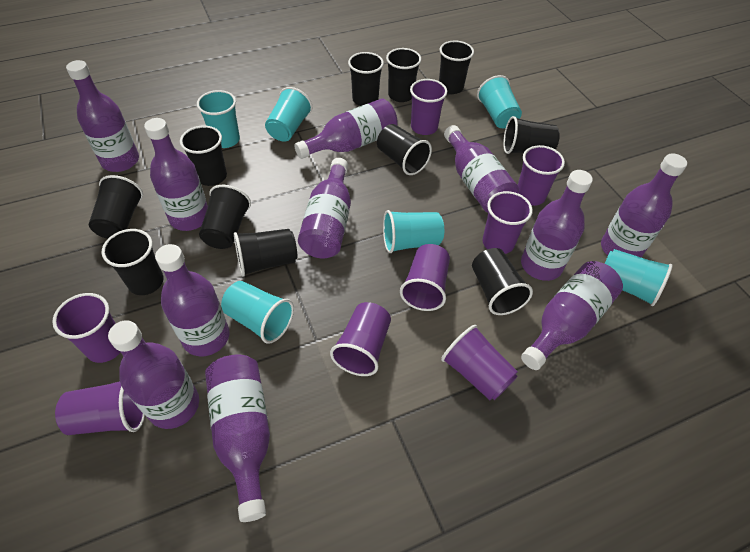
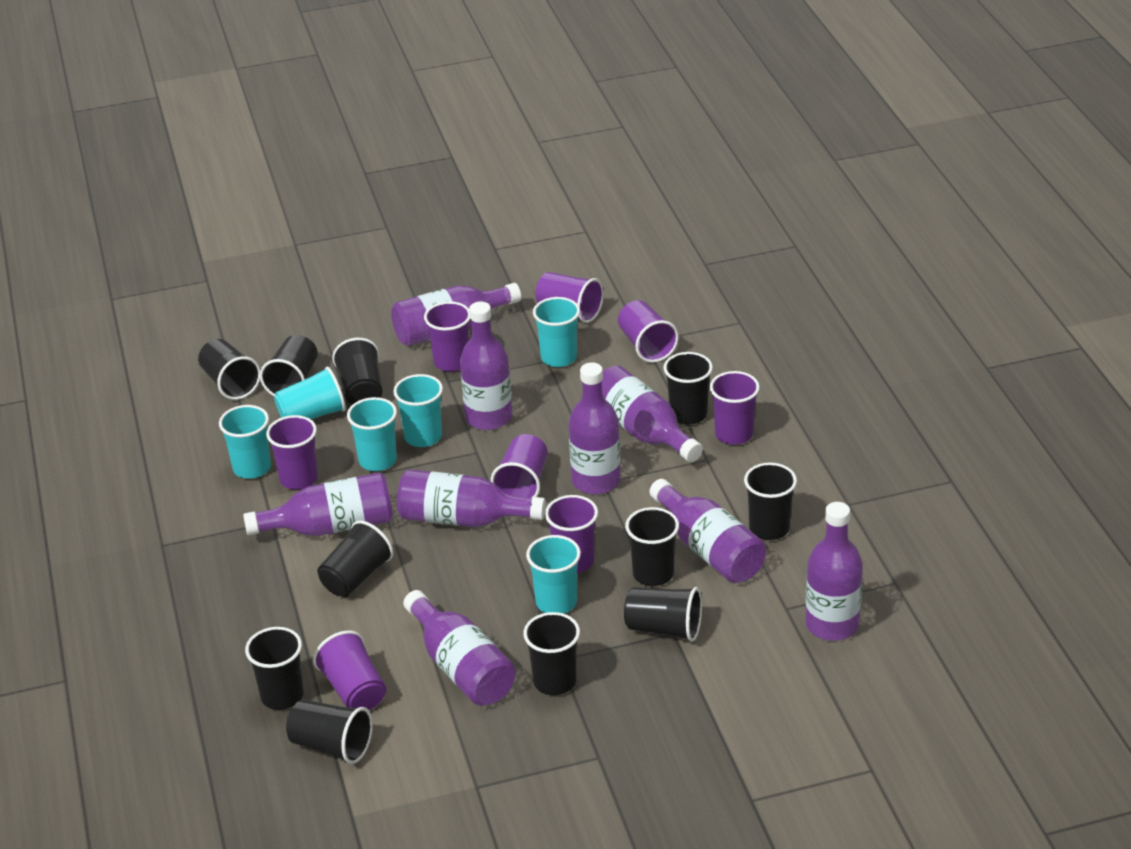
purple bottle: [66,60,139,172] [108,320,199,429] [144,118,208,231] [155,244,230,356] [205,355,270,522] [294,98,398,159] [298,158,351,258] [444,125,519,212] [521,170,593,281] [521,261,623,370] [601,153,687,258] = 11 -> [243,473,393,536] [391,283,521,346] [397,469,546,527] [403,590,516,706] [460,302,512,430] [569,362,621,494] [602,366,703,462] [649,479,766,583] [805,502,863,641] = 9

